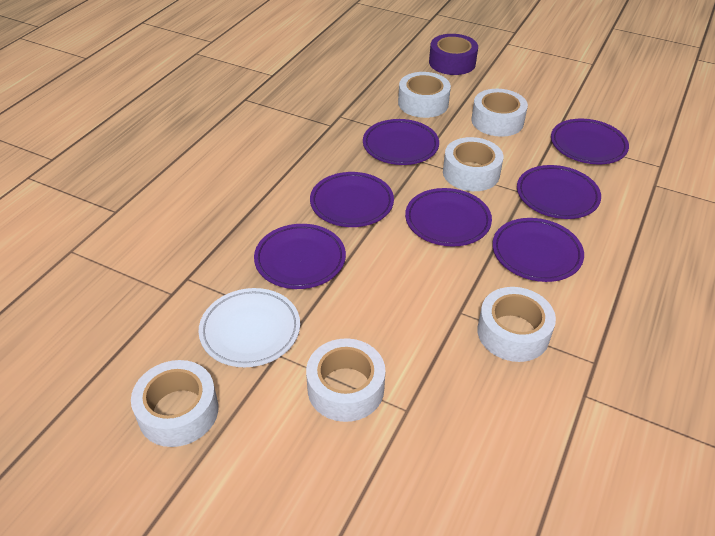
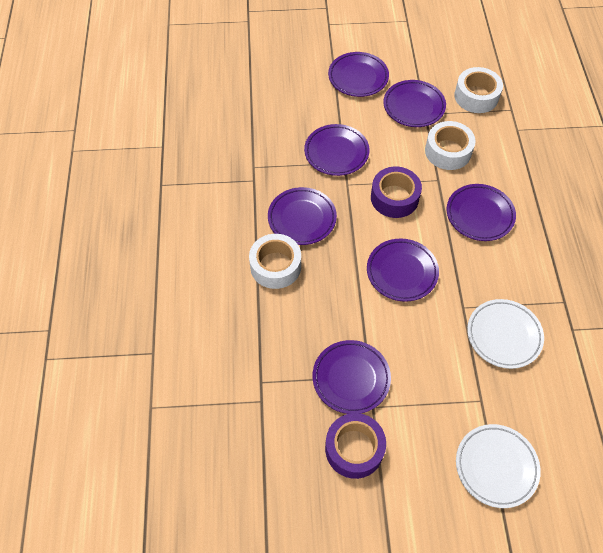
purple tape: [429,34,478,75] = 1 -> [325,413,386,479] [371,167,422,218] = 2
white plate: [199,288,300,367] = 1 -> [456,424,541,508] [467,299,544,369] = 2
white tape: [131,360,219,447] [306,338,385,422] [398,72,451,118] [443,137,503,191] [471,89,528,137] [477,287,556,362] = 6 -> [249,234,301,289] [425,121,476,170] [454,67,503,113] = 3

